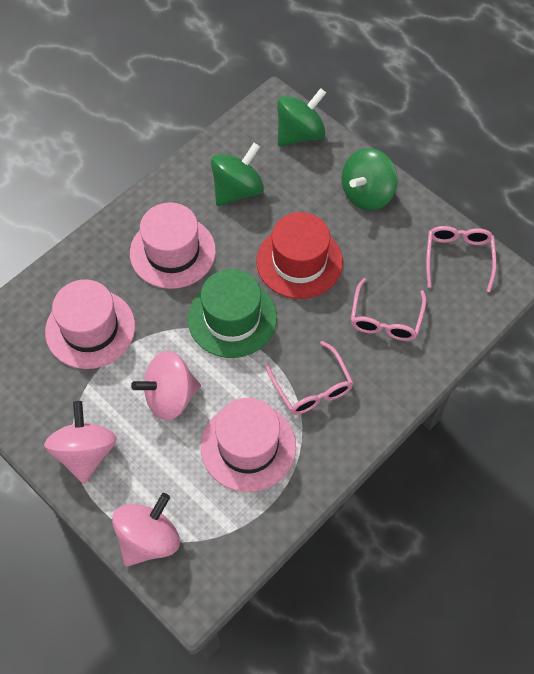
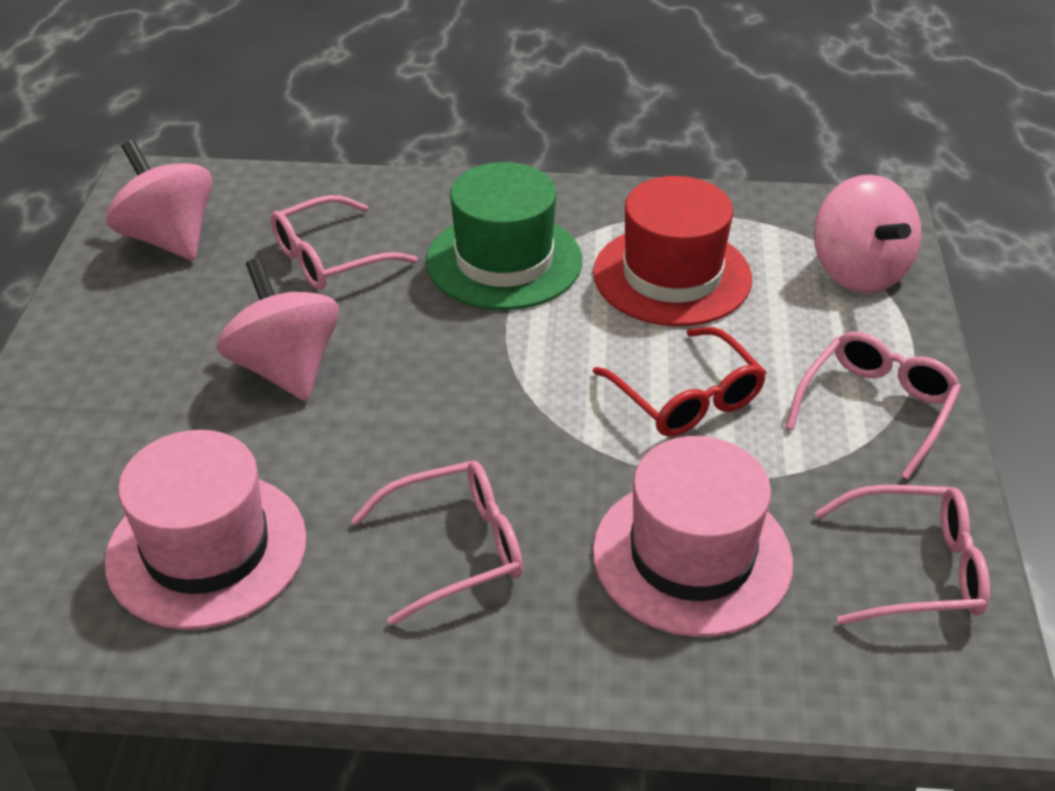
green spinning top: [211,143,264,206] [277,88,326,147] [342,148,398,210] = 3 -> none = 0
pink glasses: [265,341,353,415] [351,278,426,341] [426,226,496,292] = 3 -> [271,195,417,290] [351,461,523,626] [786,332,961,479] [815,485,990,625] = 4
pink hat: [45,279,135,369] [130,202,216,289] [201,398,296,492] = 3 -> [105,430,307,630] [593,436,793,637] = 2
red glasses: none = 0 -> [593,327,767,437] = 1

